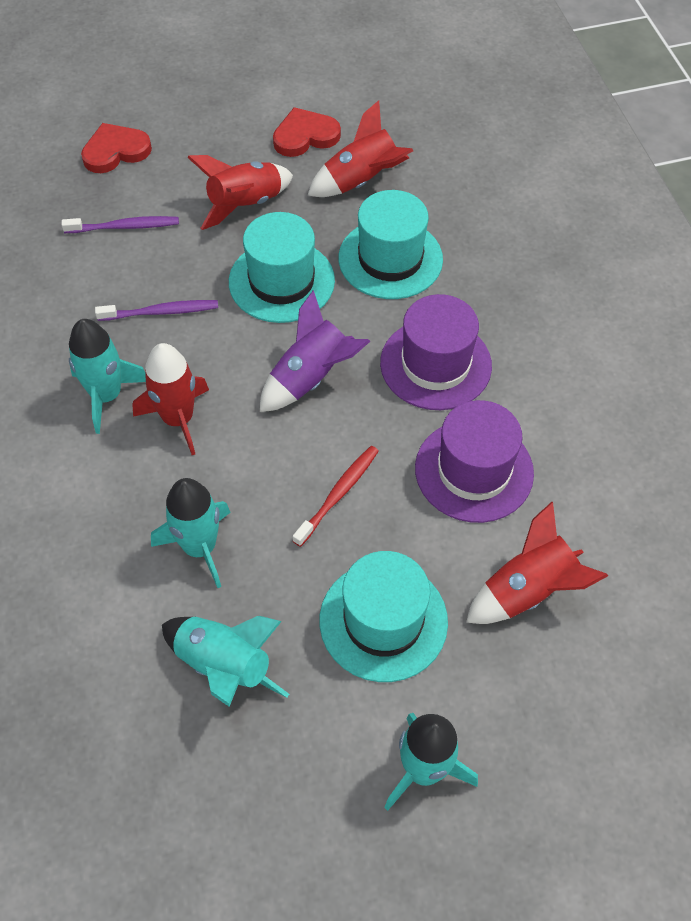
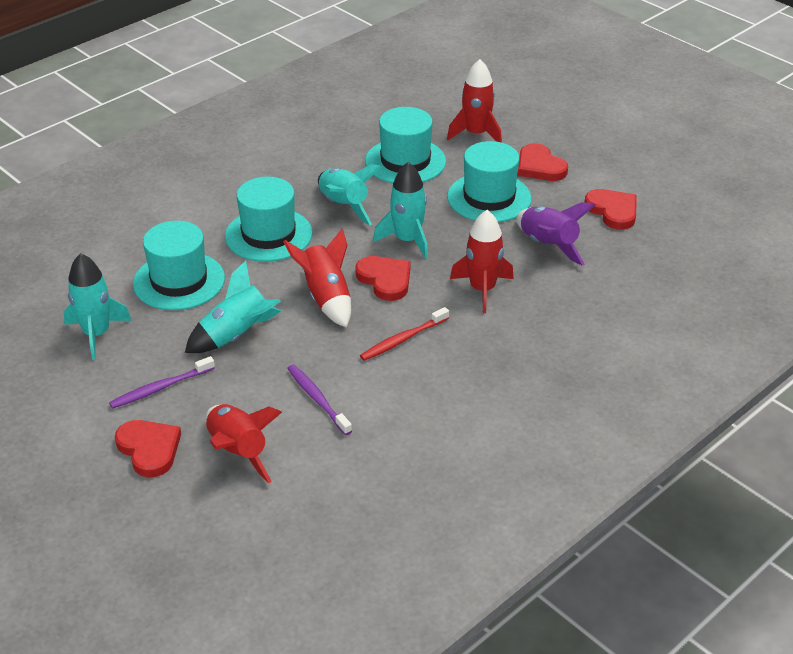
purple hat: [380,294,492,410] [415,400,534,523] = 2 -> none = 0
red heart: [81,123,152,173] [273,107,341,157] = 2 -> [115,420,181,478] [356,256,411,301] [518,143,568,181] [585,189,637,230] = 4
turquoise hat: [229,212,335,323] [319,551,448,682] [338,190,443,299] = 3 -> [133,221,225,310] [225,177,313,262] [365,107,446,183] [447,141,532,222] = 4

